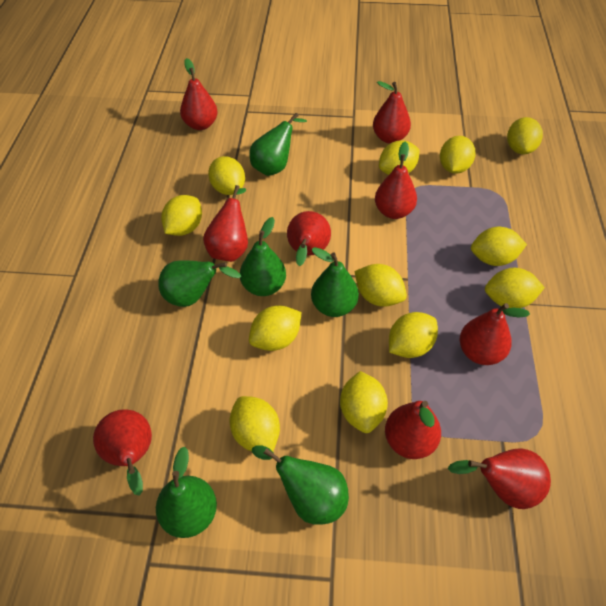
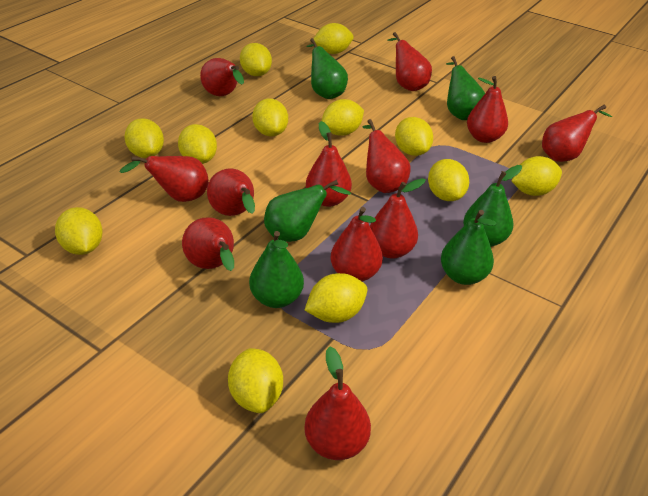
red pear: [93,409,152,496] [180,58,218,130] [203,185,248,262] [287,211,331,266] [373,81,411,143] [375,141,417,219] [385,401,441,459] [448,449,551,509] [460,303,530,365] = 9 -> [119,156,209,202] [182,217,234,271] [200,58,244,96] [207,168,255,216] [304,346,371,460] [306,121,352,207] [331,207,383,282] [362,119,411,193] [370,178,426,258] [387,32,432,91] [467,76,508,143] [542,105,612,162] = 12

